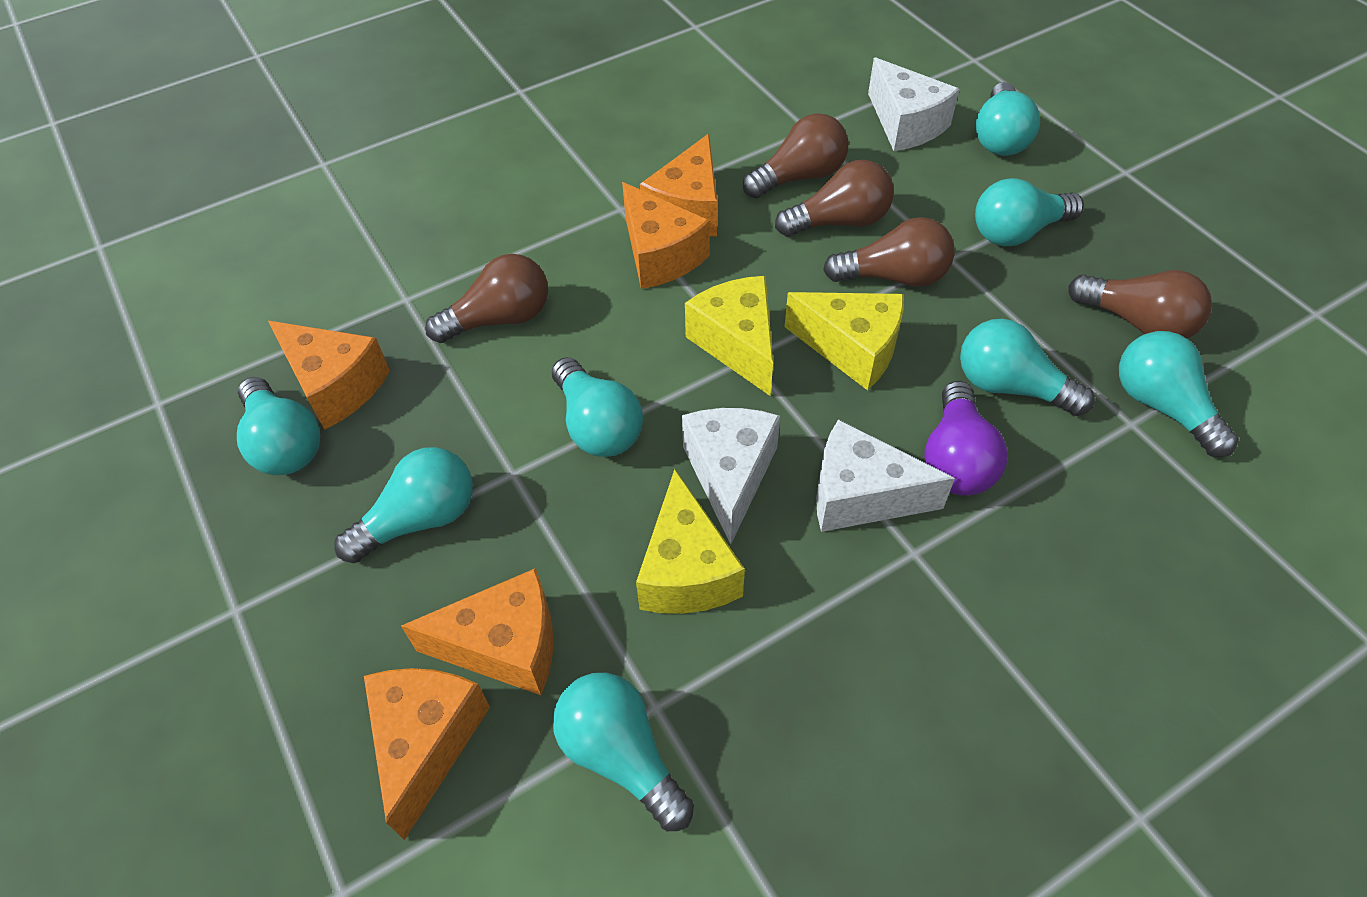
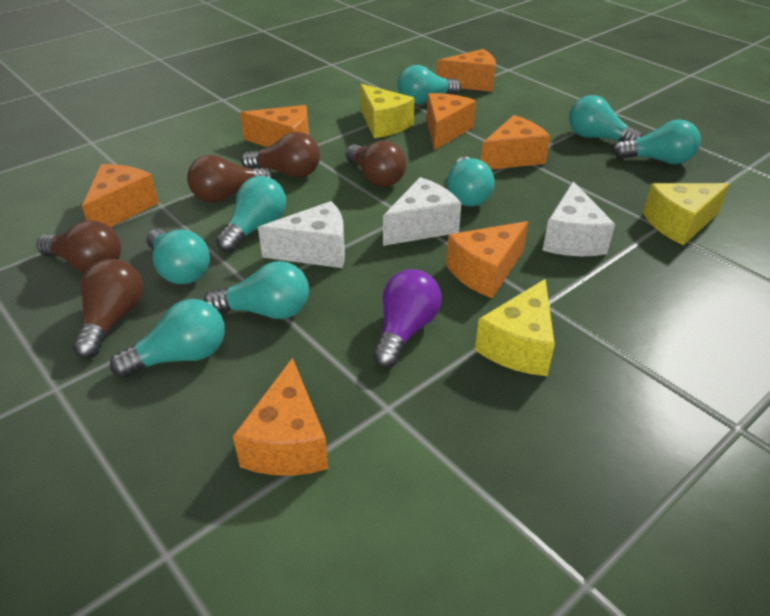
orange cheese: [268,321,390,430] [364,668,490,840] [401,568,553,695] [622,182,710,289] [640,134,717,236] = 5 -> [82,164,159,227] [233,358,329,476] [240,105,309,147] [426,93,476,150] [436,49,496,92] [446,221,528,298] [481,115,550,170] = 7

